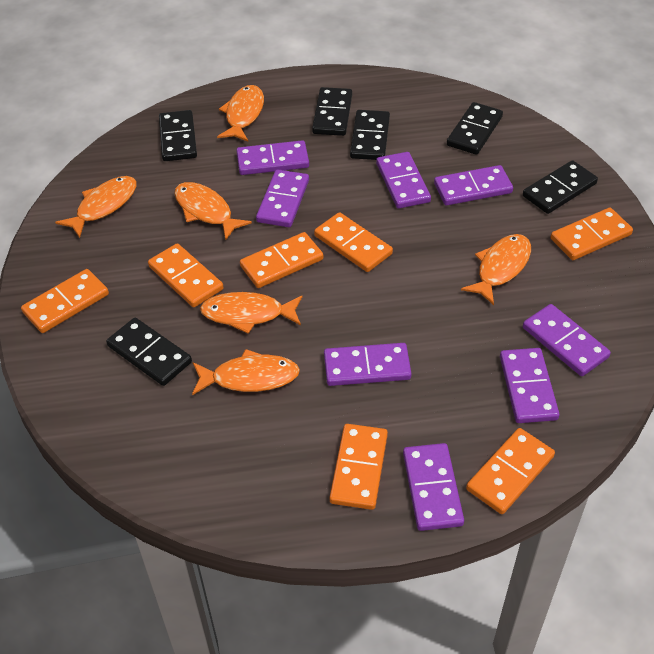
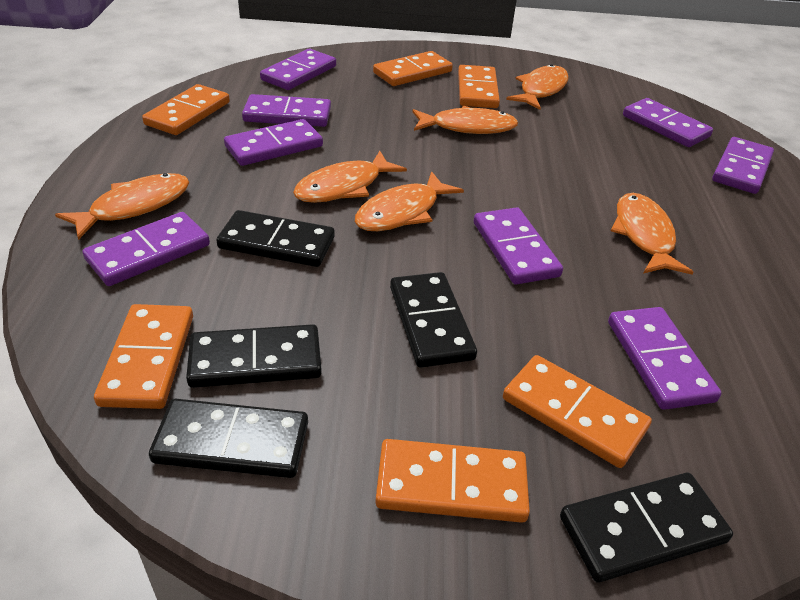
black domino: [106,318,192,386] [159,110,197,161] [312,87,352,136] [350,110,390,160] [447,102,503,155] [523,160,598,214] = 6 -> [149,399,308,478] [186,324,322,388] [216,210,335,267] [390,272,477,368] [560,473,733,583] = 5
orange domino: [21,269,109,333] [148,243,224,307] [240,232,323,288] [314,212,393,272] [329,424,388,510] [466,428,555,514] [551,208,633,260] = 7 -> [94,304,193,409] [142,84,230,135] [373,51,453,86] [375,439,530,523] [458,65,500,108] [503,355,652,468] = 6

